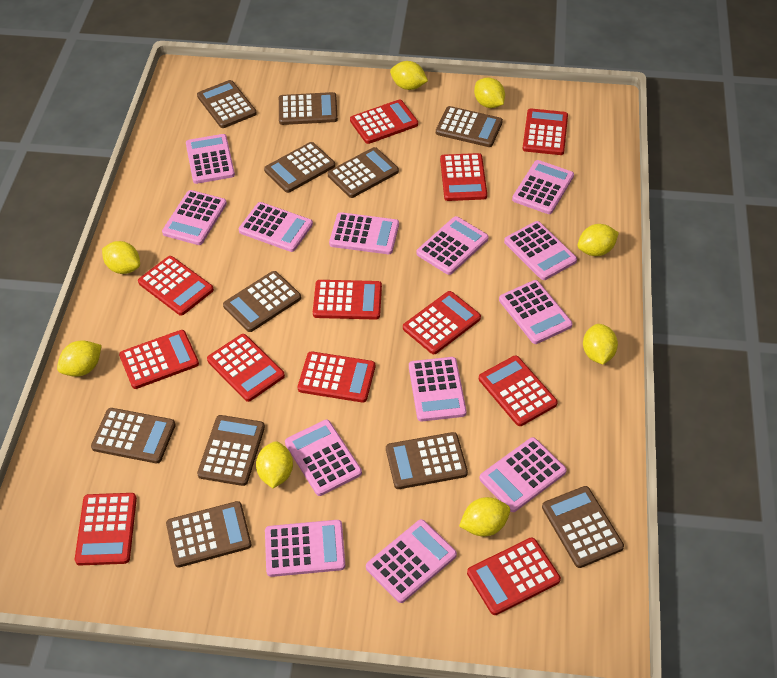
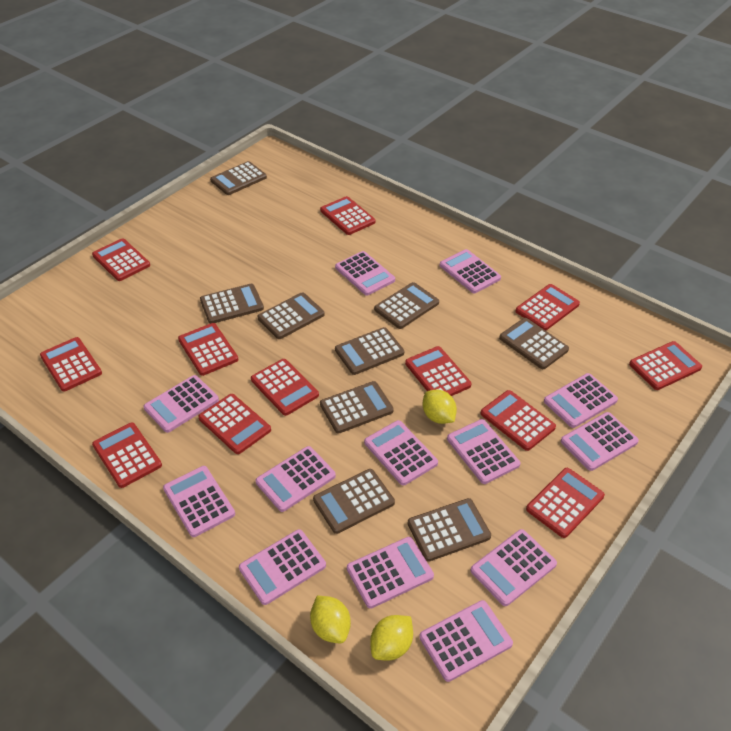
brown calculator: [91,408,176,463] [166,501,252,568] [197,80,257,128] [197,415,265,486] [223,271,301,332] [264,142,335,193] [279,92,338,125] [328,147,399,198] [386,432,468,489] [436,106,503,147] [542,486,624,568] = 11 -> [200,284,264,324] [210,161,267,195] [257,292,325,339] [313,469,395,534] [320,381,394,433] [335,327,404,375] [374,282,439,329] [408,498,491,562] [499,318,569,369] = 9
yellow lemon: [57,340,102,377] [102,241,140,274] [256,441,293,488] [390,61,428,90] [459,497,510,536] [474,78,505,108] [578,224,619,256] [583,324,618,364] = 8 -> [310,596,351,643] [370,615,413,660] [423,390,457,424] = 3

